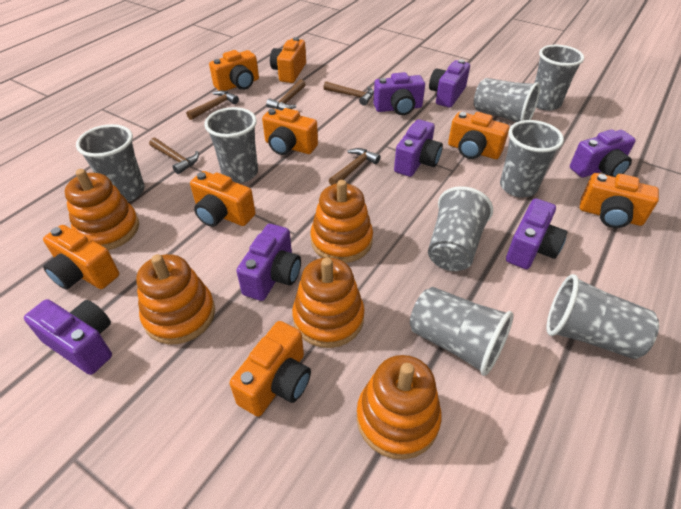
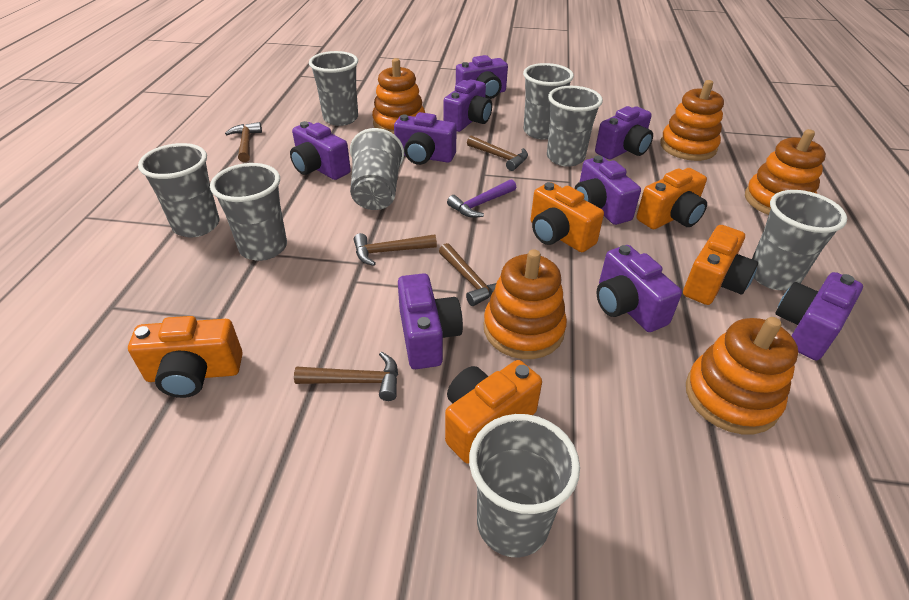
orange camera: [43,225,119,289] [190,171,256,227] [209,50,259,91] [230,321,311,417] [262,108,318,155] [270,37,306,83] [448,112,510,159] [580,173,659,228] = 8 -> [128,316,243,398] [445,360,542,464] [531,182,604,252] [636,168,707,229] [683,225,758,305] = 5
purple camera: [24,299,112,375] [236,224,301,301] [373,72,425,115] [394,119,443,177] [429,59,470,108] [506,198,567,269] [570,129,636,178] = 7 -> [290,121,351,180] [394,112,457,165] [398,273,463,369] [443,79,492,132] [456,55,508,99] [574,156,641,225] [595,106,653,159] [596,245,682,332] [776,272,863,360] = 9
purple hammer: none = 0 -> [447,179,516,218] = 1

